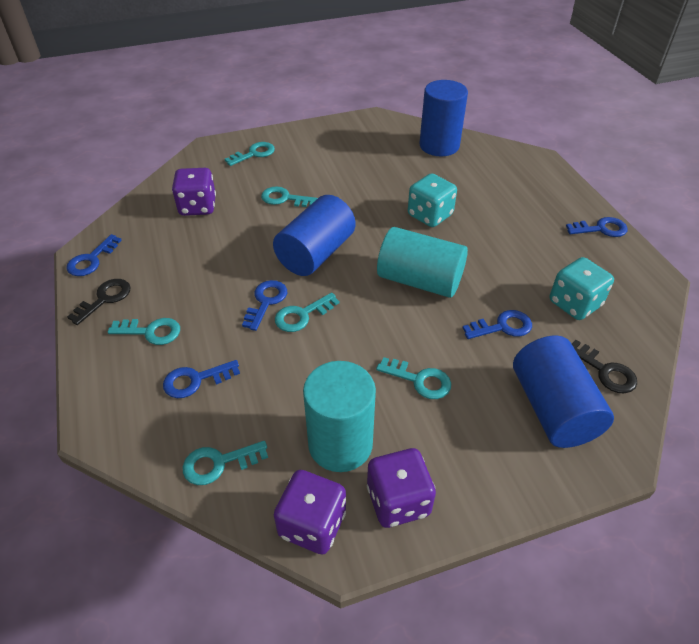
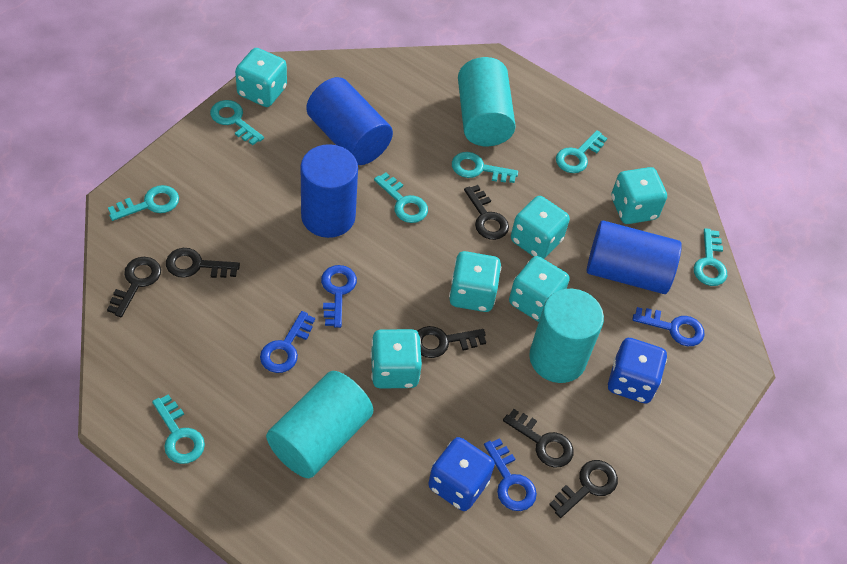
black key: [67,279,131,325] [572,340,637,393] = 2 -> [107,257,161,317] [166,248,240,278] [418,326,486,358] [464,185,509,240] [503,409,574,468] [549,460,618,518] = 6
blue dice: none = 0 -> [428,437,495,511] [608,338,667,404] = 2
blue key: [67,234,122,276] [163,360,240,398] [242,280,287,331] [463,310,532,339] [566,217,628,237] = 5 -> [260,311,315,373] [321,265,357,328] [484,438,537,511] [632,307,705,346] = 4
purple dice: [172,168,216,216] [274,470,346,555] [367,448,436,528] = 3 -> none = 0
turquoise cylinder: [303,361,376,472] [377,227,468,298] = 2 -> [266,371,373,478] [458,57,516,146] [529,289,604,383] = 3
turquoise dice: [408,173,457,227] [550,257,614,320] = 2 -> [235,48,287,107] [370,329,422,389] [449,251,501,312] [509,256,570,322] [511,196,570,259] [611,167,667,224] = 6
turquoise key: [108,318,180,345] [183,441,268,485] [225,142,275,166] [261,186,318,207] [275,293,339,332] [376,357,451,399] = 6 -> [108,185,179,221] [152,394,205,464] [210,100,264,146] [374,172,428,223] [452,152,518,183] [556,130,607,173] [694,228,727,286] = 7

